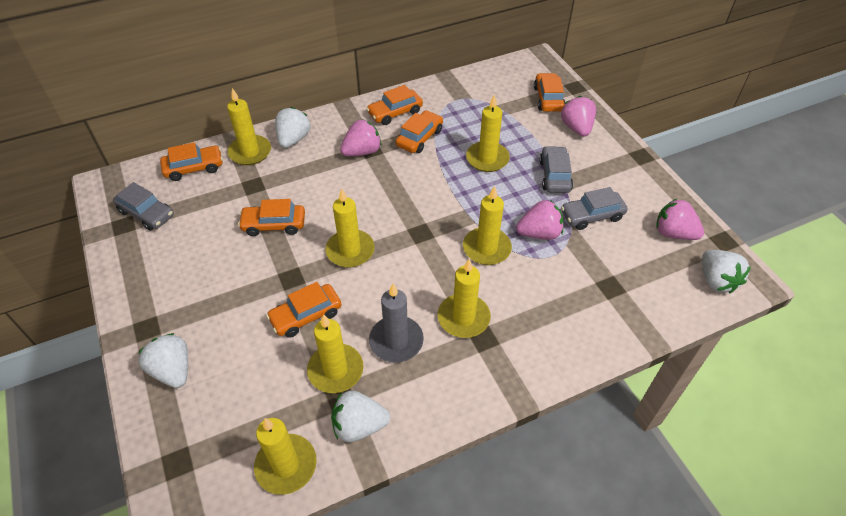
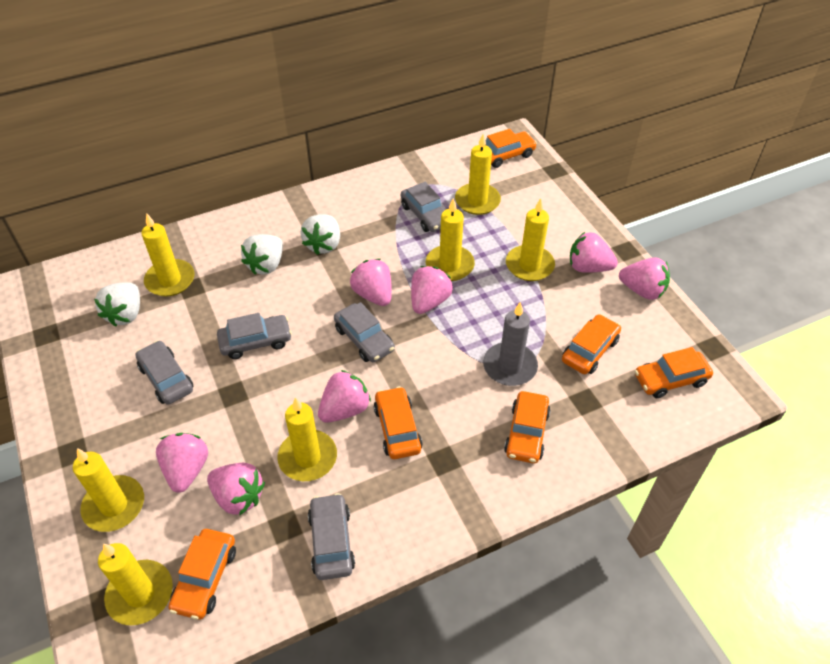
grey car: [113,182,174,231] [540,146,573,193] [561,187,628,230] = 3 -> [135,340,194,405] [217,313,292,359] [308,493,355,580] [334,302,395,362] [401,182,445,232] = 5
pink strawberry: [340,119,382,156] [516,200,564,240] [561,96,596,137] [656,199,704,240] = 4 -> [156,433,208,493] [207,463,265,515] [318,370,371,423] [350,259,392,306] [411,266,453,314] [570,232,618,273] [619,257,670,300] = 7
white strawberry: [138,333,188,388] [275,107,311,148] [331,391,390,442] [702,250,751,294] = 4 -> [94,283,140,327] [241,234,283,275] [301,214,340,255] = 3

